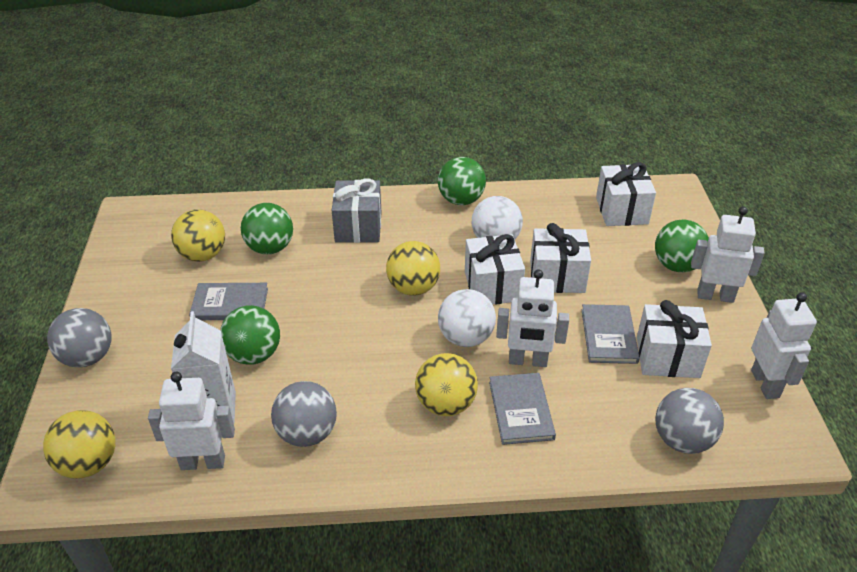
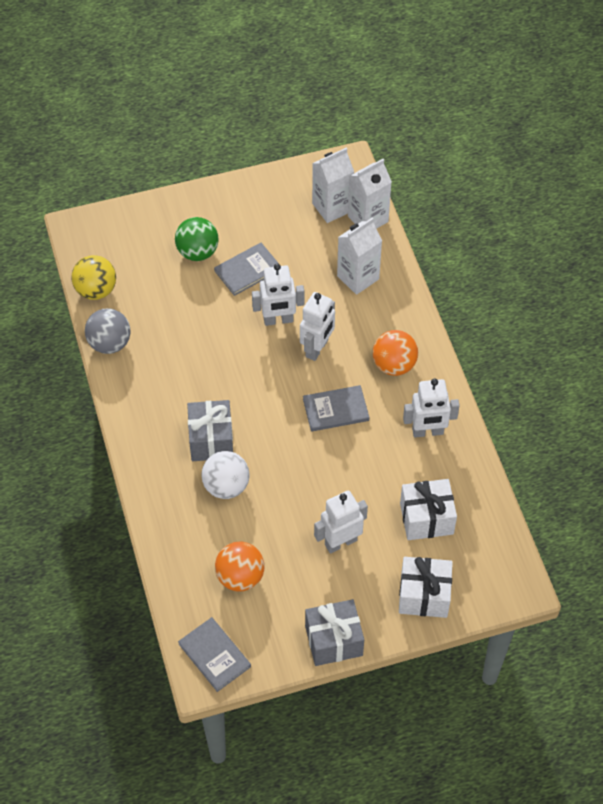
green ball: [220,305,280,365] [241,203,293,254] [438,157,486,205] [655,220,709,272] = 4 -> [175,217,219,261] = 1
grey ball: [47,308,111,367] [271,381,337,447] [655,388,724,454] = 3 -> [85,308,131,354] = 1
grey gift: [332,178,381,243] = 1 -> [187,400,233,461] [305,599,364,666] = 2
orange ball: none = 0 -> [215,542,264,591] [372,330,418,376] = 2
white ball: [438,289,496,347] [472,196,523,239] = 2 -> [201,451,250,499] = 1
white carton: [171,311,236,424] = 1 -> [312,148,354,223] [337,218,382,295] [348,159,392,229] = 3
white gift: [465,234,525,304] [530,223,591,293] [596,162,656,226] [637,300,712,378] = 4 -> [399,557,453,618] [400,479,457,540] = 2
yellow ball: [43,410,116,479] [171,210,225,262] [386,241,440,295] [415,353,478,416] = 4 -> [71,255,116,300] = 1

